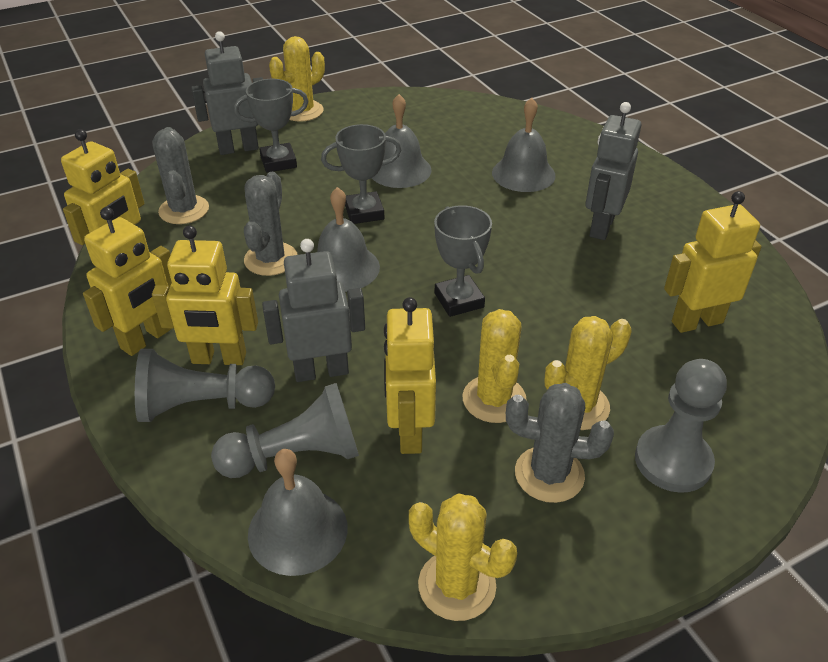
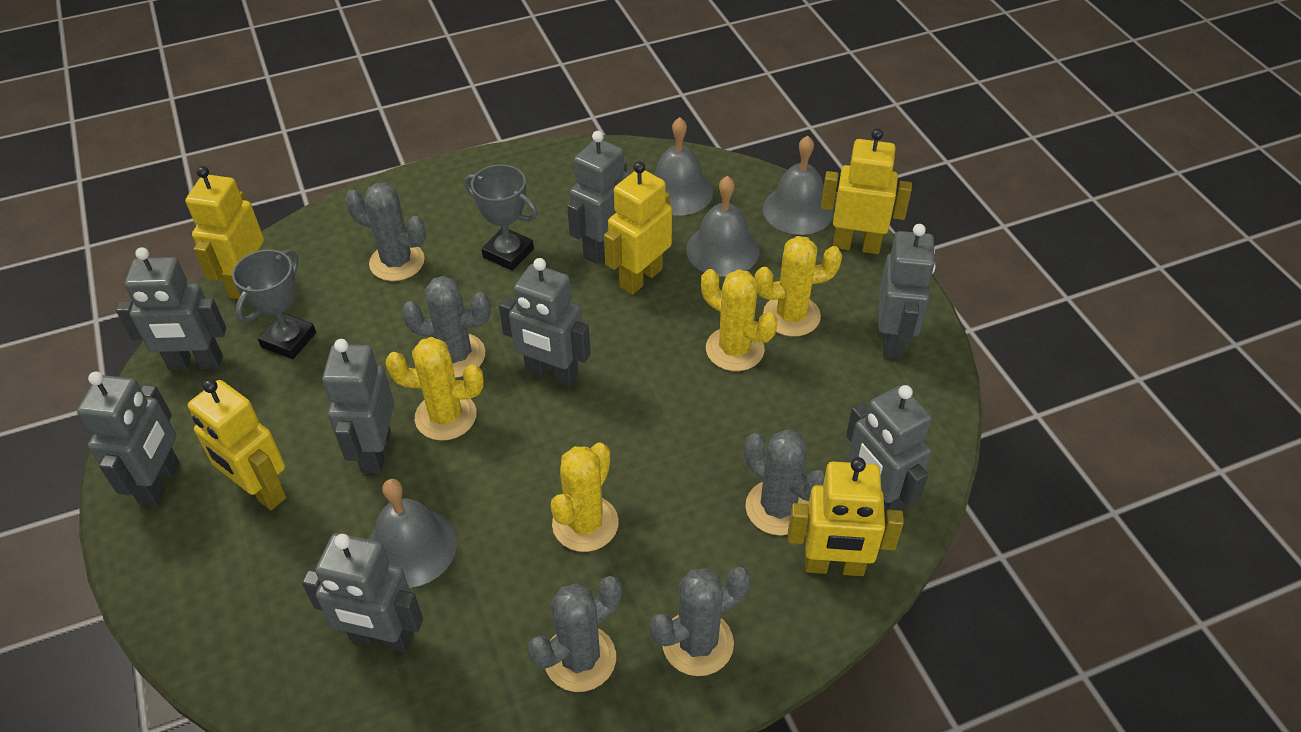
grey cactus: [152,127,209,224] [244,172,297,276] [506,383,614,503] = 3 -> [345,183,426,281] [402,276,491,378] [528,576,622,692] [650,567,750,676] [744,429,825,536] = 5
grey pawn: [135,349,275,422] [211,383,359,478] [635,359,727,493] = 3 -> none = 0
grey robot: [191,31,263,155] [262,239,365,382] [585,102,641,240] = 3 -> [77,371,179,507] [116,247,226,370] [302,533,423,653] [322,339,394,474] [499,258,591,387] [567,131,630,264] [846,385,932,515] [879,224,936,359] = 8
grey trophy: [234,79,308,173] [321,124,401,224] [434,205,492,317] = 3 -> [232,249,316,359] [465,164,538,271] = 2

